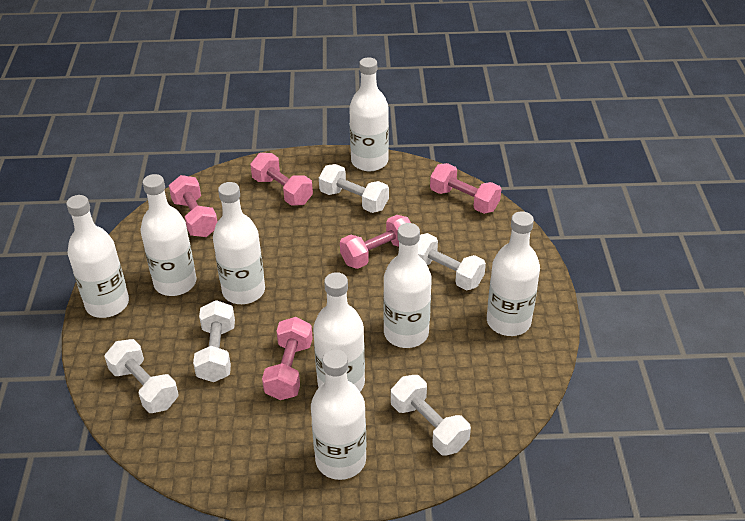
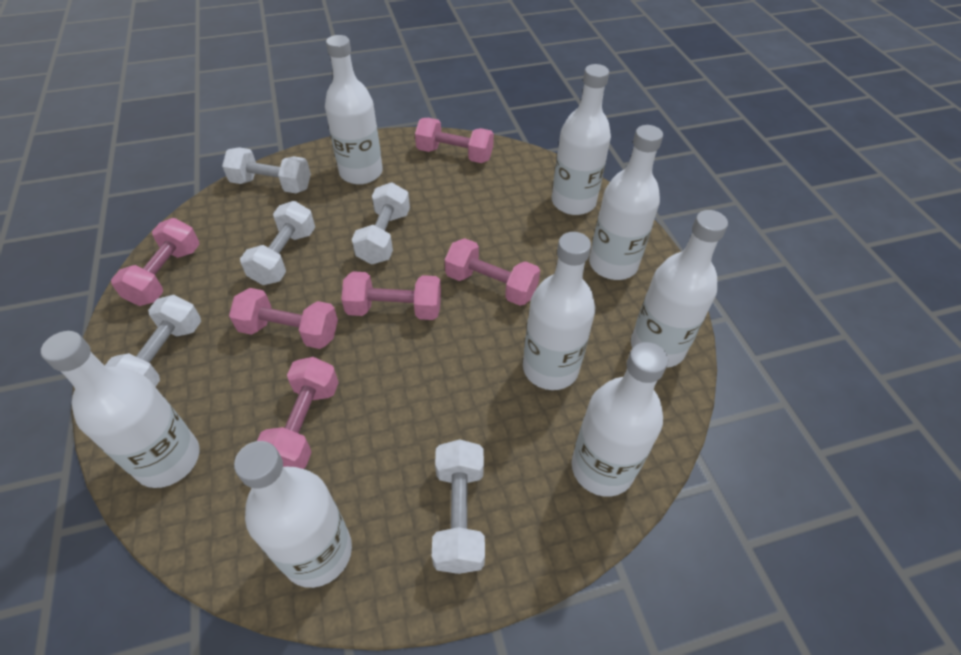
pink dumbbell: [169,175,217,237] [250,153,313,206] [262,317,313,400] [340,215,411,269] [430,163,501,214] = 5 -> [111,218,199,306] [229,288,338,349] [257,357,339,469] [341,271,441,320] [415,118,494,163] [445,238,540,306] = 6

